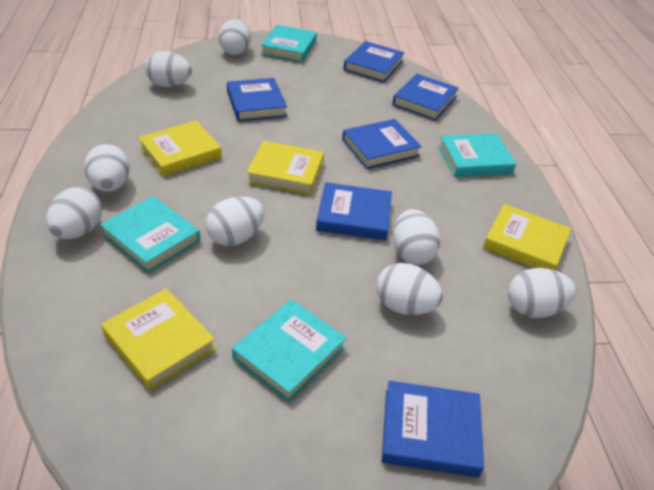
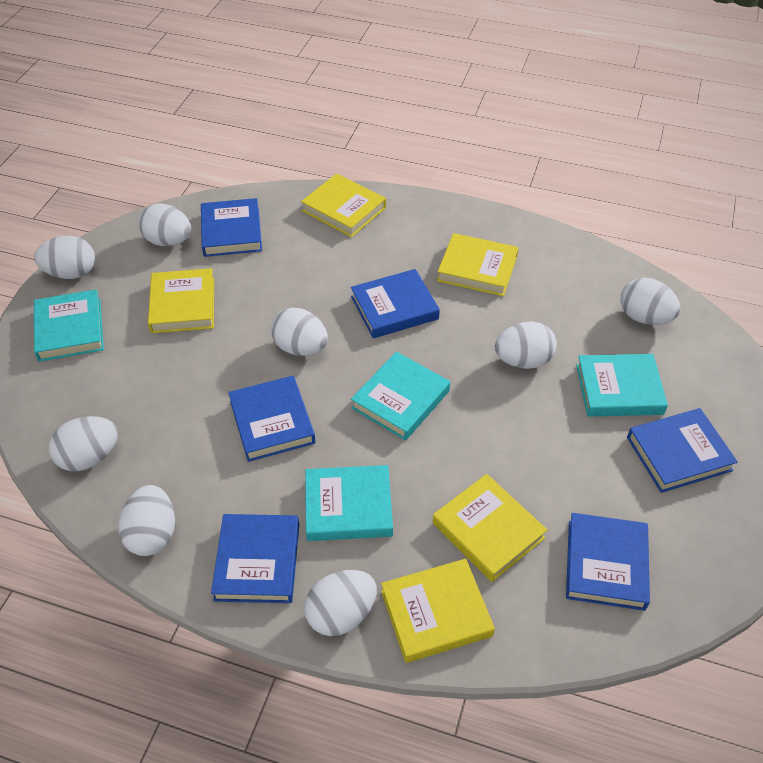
yellow book: [101,288,216,390] [138,120,222,176] [247,141,324,195] [483,204,571,270] = 4 -> [148,268,214,333] [301,173,386,237] [381,559,495,663] [433,474,547,582] [437,233,518,296] = 5

